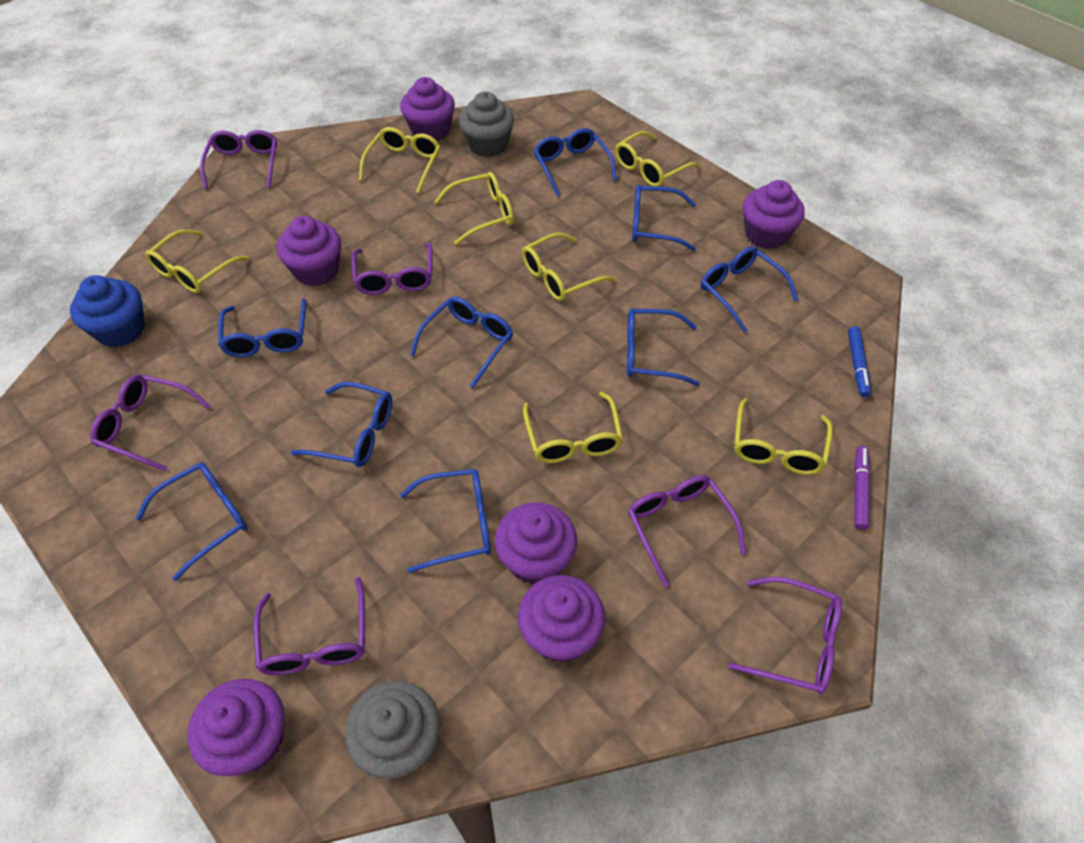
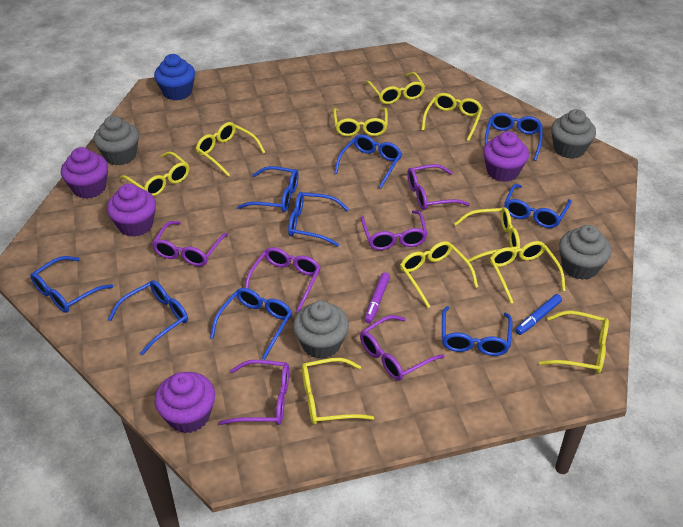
grey cupcake: [345,681,440,779] [459,91,514,157] = 2 -> [94,116,139,165] [293,301,349,359] [551,109,596,159] [559,225,611,280] = 4
purple cupcake: [188,679,285,776] [277,216,341,286] [400,77,455,141] [495,502,577,585] [518,575,605,663] [743,180,805,249] = 6 -> [61,147,108,199] [107,184,156,237] [155,372,215,433] [483,131,529,182] = 4
yellow glasses: [145,229,249,293] [359,127,441,193] [434,172,514,245] [522,233,616,301] [523,392,623,463] [615,131,700,187] [734,398,833,475] = 7 -> [120,152,189,196] [196,122,265,177] [302,358,374,425] [333,108,388,136] [366,72,425,104] [400,241,478,308] [422,93,483,141] [454,207,520,262] [490,241,566,303] [539,311,609,374] = 10

